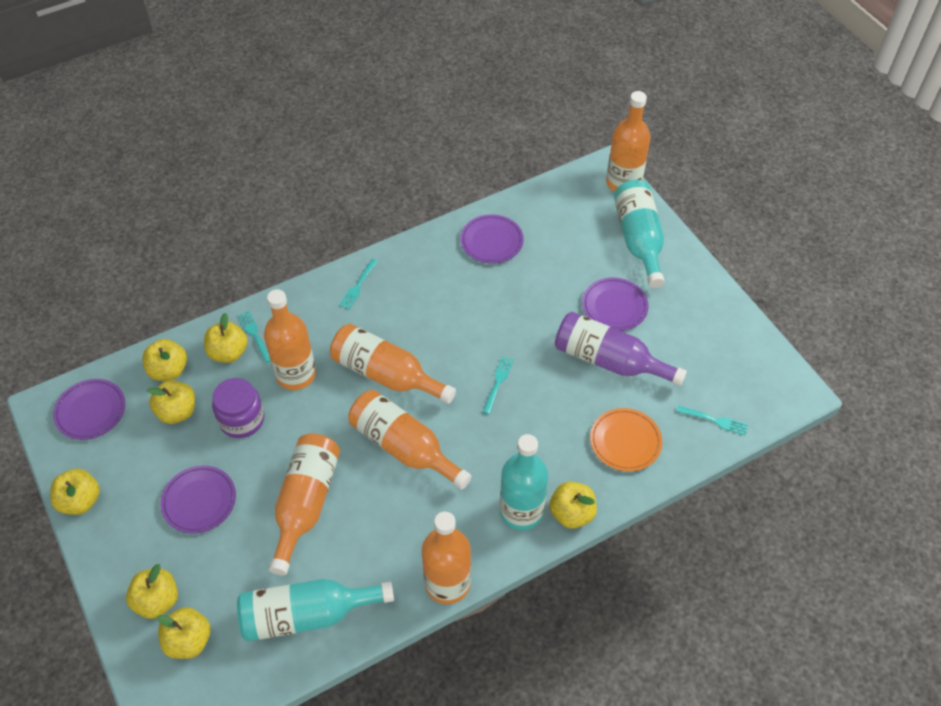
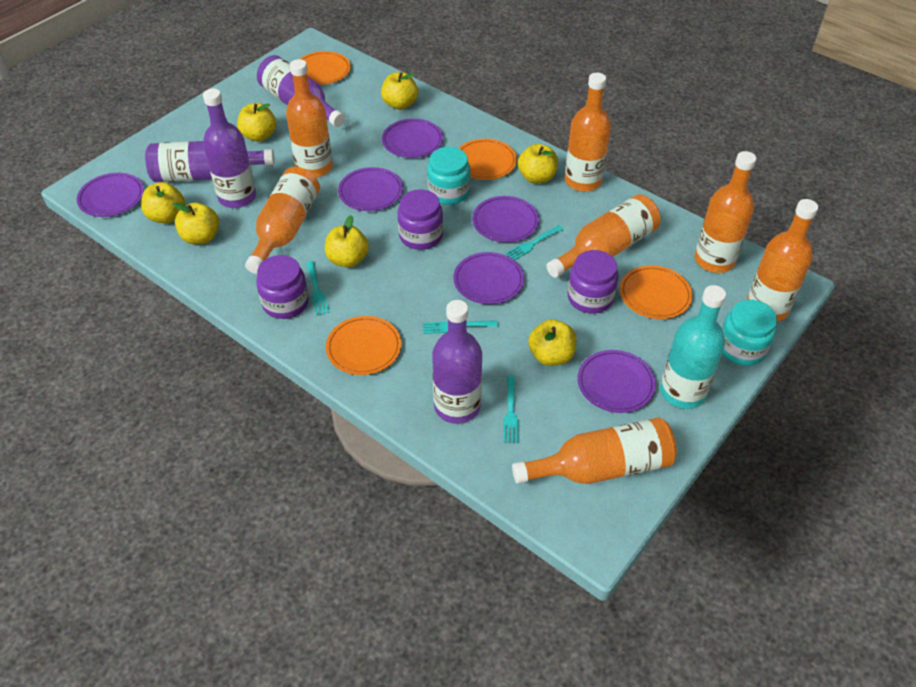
orange bottle: [264,289,316,390] [268,433,340,576] [330,324,456,404] [348,390,472,490] [422,512,471,604] [606,91,651,192] = 6 -> [245,167,320,274] [286,59,333,177] [512,417,677,484] [546,194,660,278] [565,73,611,192] [695,151,756,273] [747,199,818,321] = 7
orange plate: [590,408,662,471] = 1 -> [300,51,351,85] [326,316,401,375] [458,139,517,180] [620,265,692,319] = 4
purple bottle: [555,312,687,386] = 1 -> [145,141,274,182] [203,89,256,208] [257,55,345,127] [432,300,482,424] = 4
purple jar: [212,378,264,438] = 1 -> [256,255,309,319] [397,189,443,250] [568,250,618,314] = 3
purple plate: [53,379,125,440] [160,465,236,534] [460,215,524,264] [582,277,649,331] = 4 -> [77,173,144,217] [338,167,403,211] [382,119,443,158] [454,252,524,304] [472,196,539,243] [577,350,656,413] = 6
turquoise bottle: [237,579,394,641] [499,434,548,530] [614,180,665,288] = 3 -> [660,285,726,409] = 1
turquoise jar: none = 0 -> [427,147,471,205] [722,300,777,366] = 2

